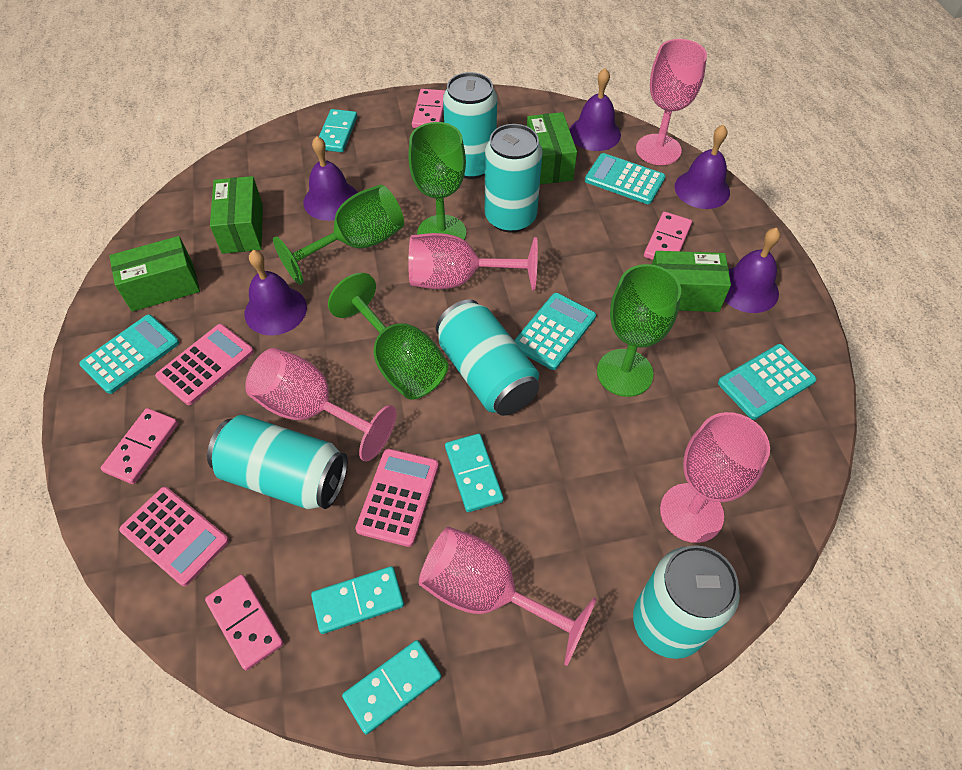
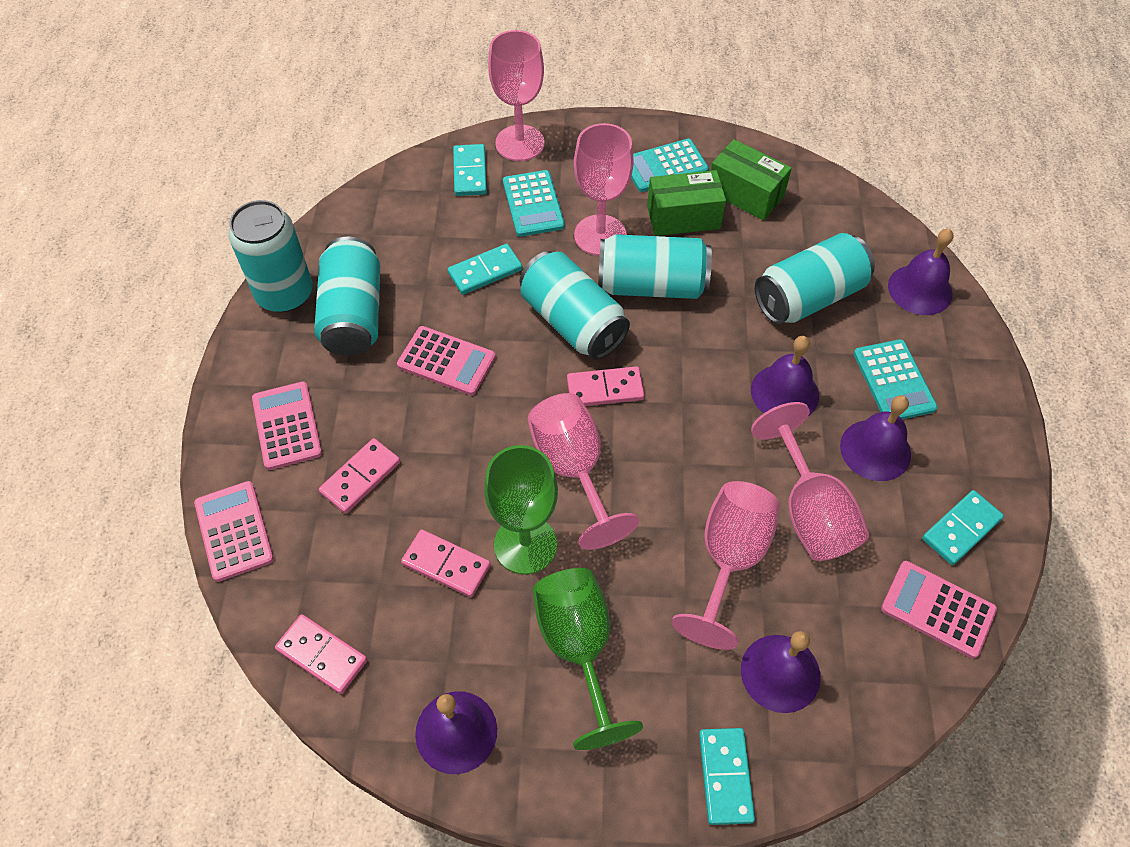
green box: [109,236,200,312] [210,176,263,254] [527,112,577,184] [652,251,731,312] = 4 -> [647,170,726,236] [711,139,792,220] = 2
green goblet: [273,185,404,285] [328,273,449,400] [408,122,466,240] [597,264,681,397] = 4 -> [484,445,558,575] [533,568,643,750] = 2
pink calculator: [119,487,229,586] [155,324,254,405] [356,449,439,547] = 3 -> [194,481,274,582] [252,382,322,470] [397,326,496,395] [881,561,997,659] = 4
turquoise calculator: [79,314,179,394] [514,293,596,370] [585,153,665,204] [718,344,817,420] = 4 -> [503,170,565,237] [631,139,709,192] [854,339,938,420] = 3

